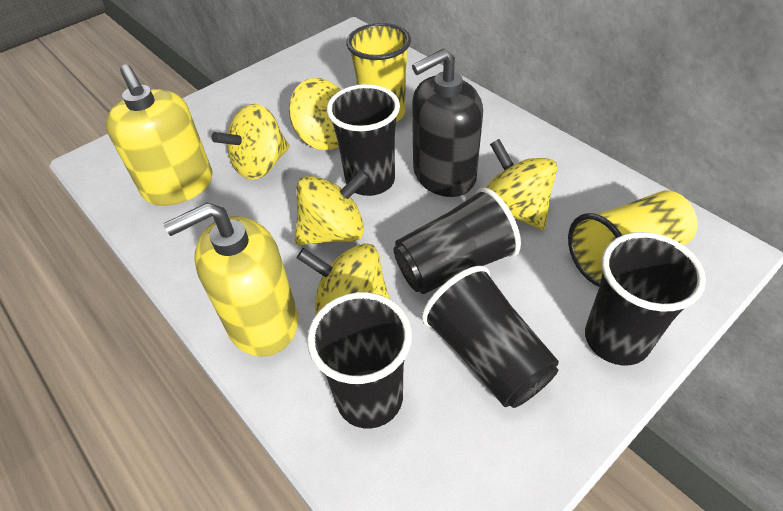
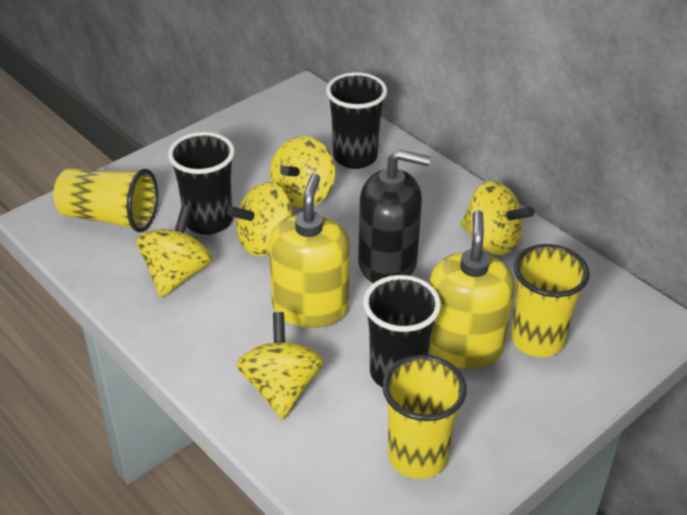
black cup: [307,292,412,429] [327,84,400,196] [394,188,521,294] [422,266,559,408] [585,232,706,366] = 5 -> [168,132,235,235] [326,72,387,169] [363,275,441,387] = 3
yellow cup: [346,23,411,122] [568,191,698,287] = 2 -> [53,168,158,232] [382,355,467,479] [511,244,590,357] = 3

